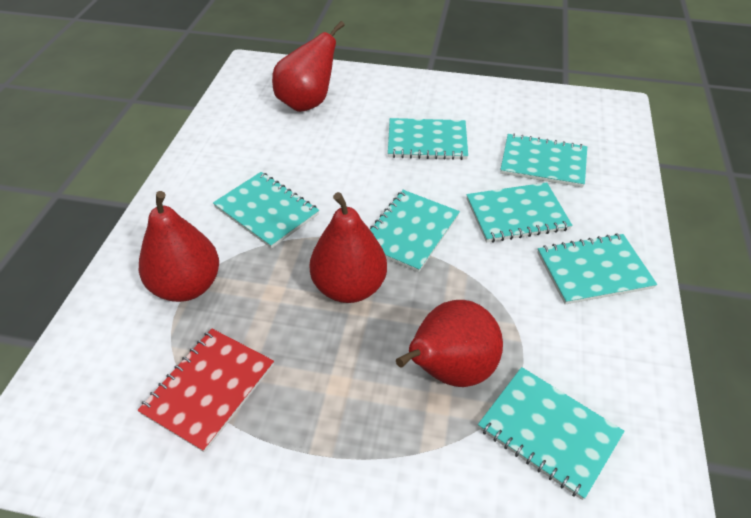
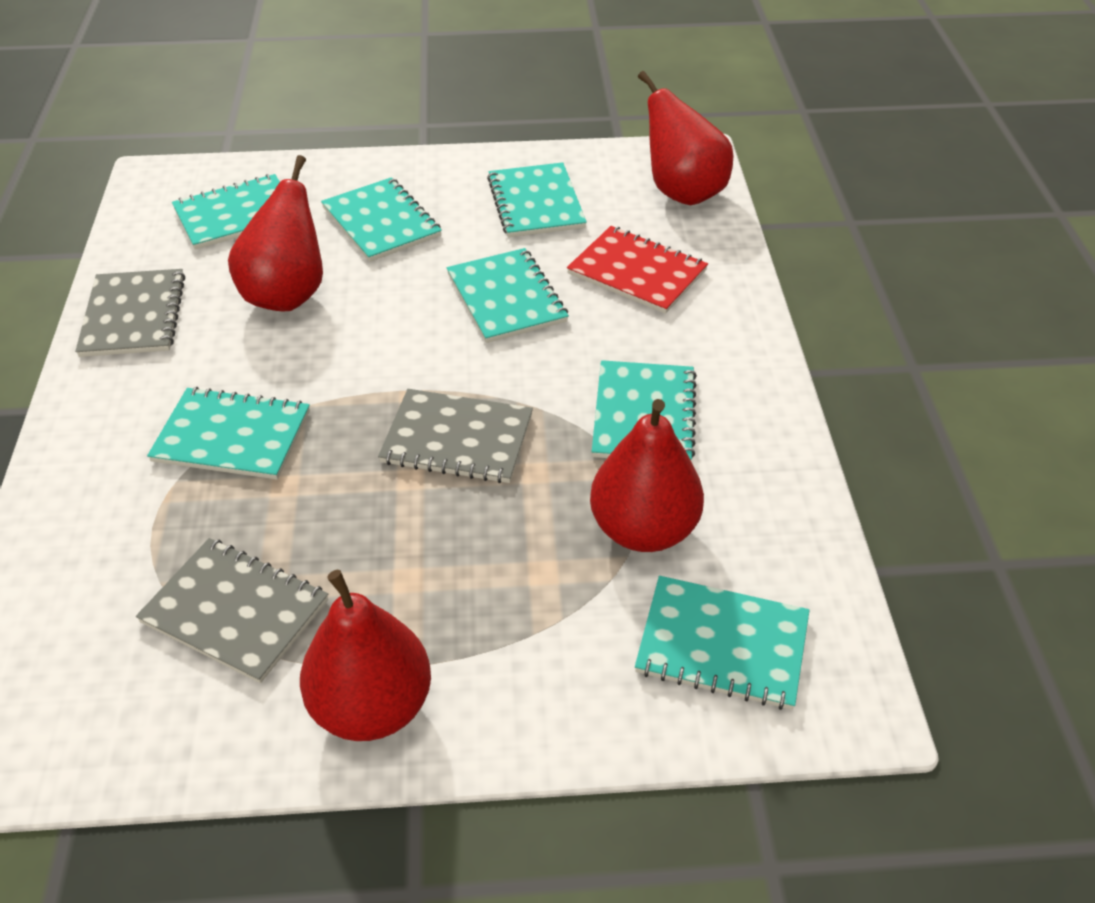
grey notebook: none = 0 -> [75,269,185,357] [136,538,328,683] [378,389,533,483] = 3

